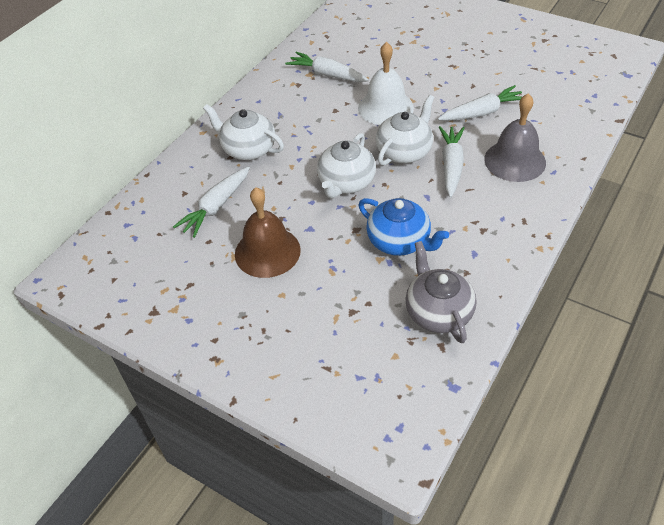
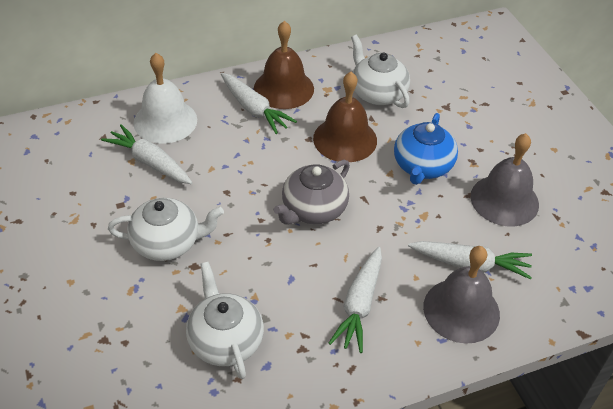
brown bell: [235,187,301,278] = 1 -> [254,21,314,109] [313,72,377,162] = 2
grey bell: [484,94,546,182] = 1 -> [423,246,500,344] [470,133,539,226] = 2

